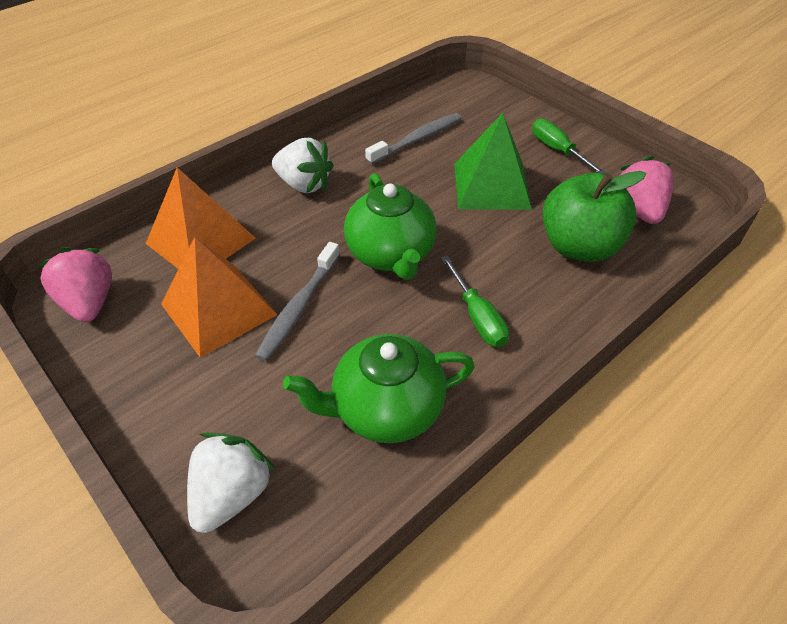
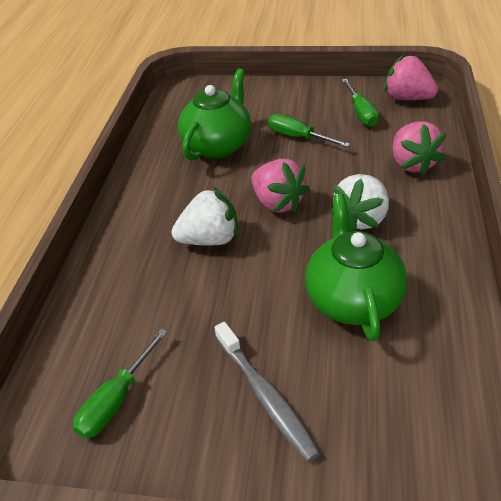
green apple: [543,171,646,262] = 1 -> none = 0
green pyramid: [454,113,532,210] = 1 -> none = 0
green screwdriver: [441,256,509,347] [532,119,606,174] = 2 -> [73,329,168,439] [268,114,350,147] [342,79,379,127] = 3
grey toothbrush: [255,242,340,361] [365,113,462,165] = 2 -> [215,322,320,462] = 1
orange pyramid: [146,168,255,269] [161,237,278,358] = 2 -> none = 0
pink strawberry: [37,248,112,322] [619,156,674,224] = 2 -> [251,159,310,213] [384,54,438,100] [393,121,446,176] = 3

